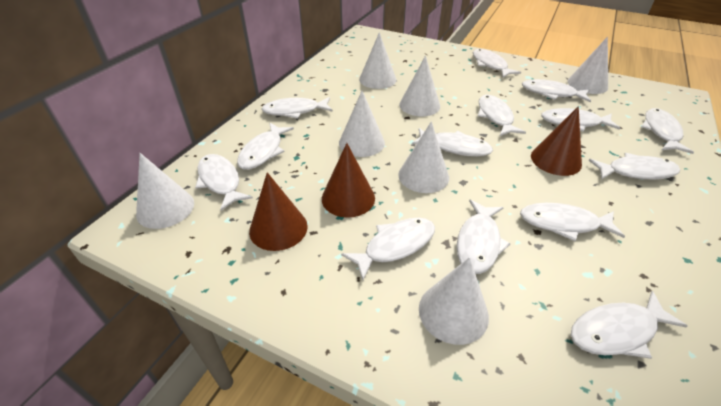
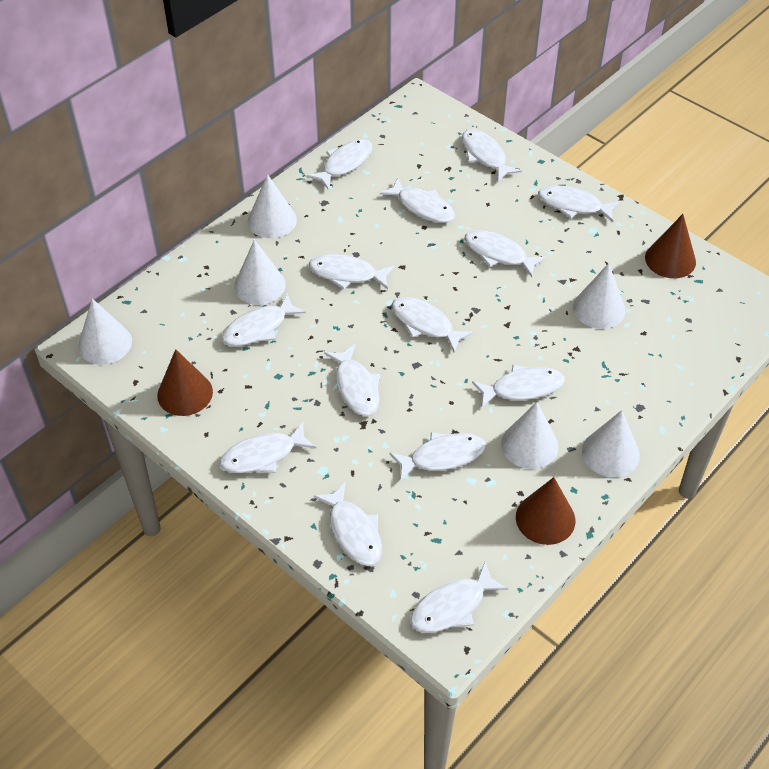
white cone: [136,153,194,229] [339,91,385,157] [359,32,396,89] [398,121,449,193] [399,56,440,117] [419,257,489,345] [567,37,608,94] = 7 -> [78,298,132,365] [234,240,286,305] [248,174,297,238] [501,402,558,469] [573,263,625,329] [582,410,640,477] = 6

